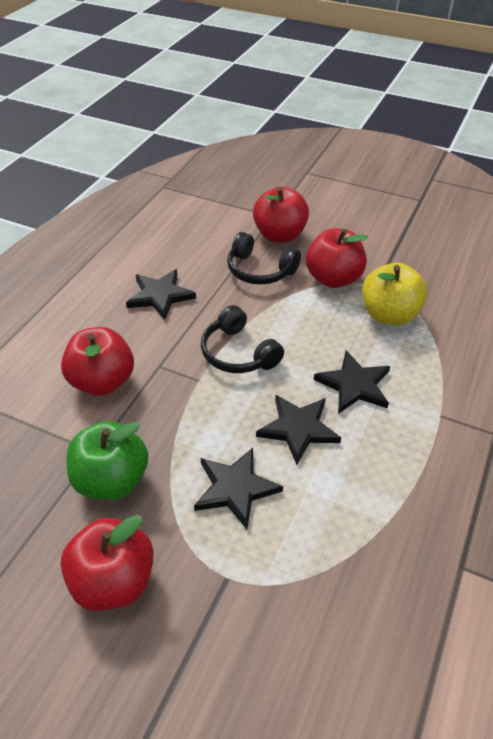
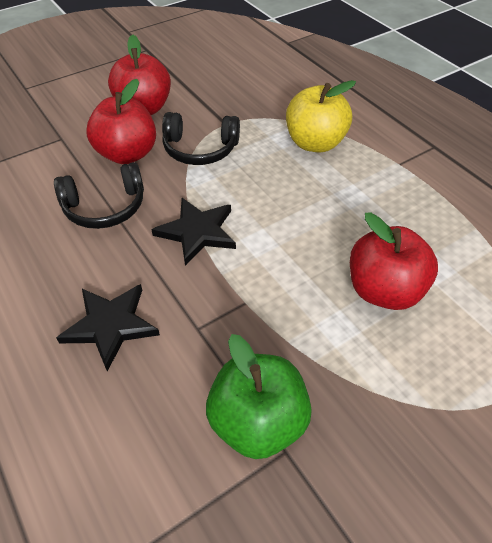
black star: [126,269,196,320] [194,448,283,529] [256,395,341,465] [314,351,390,413] = 4 -> [56,284,160,371] [151,198,236,266] = 2
red apple: [60,515,154,611] [61,327,134,396] [253,187,309,243] [306,228,368,288] = 4 -> [86,79,156,164] [108,34,171,115] [350,213,438,310] = 3

